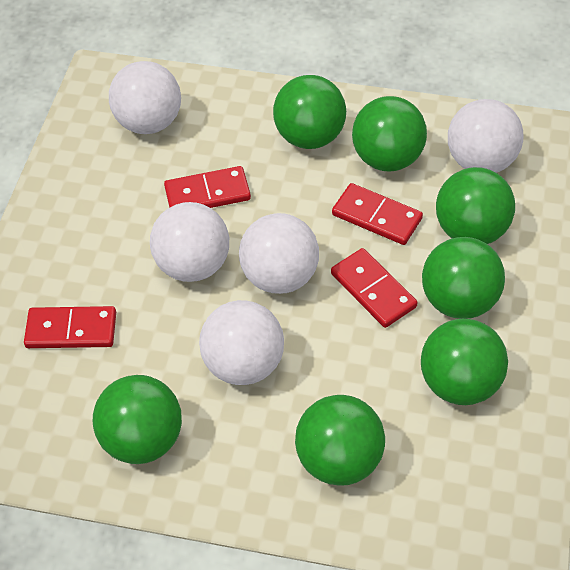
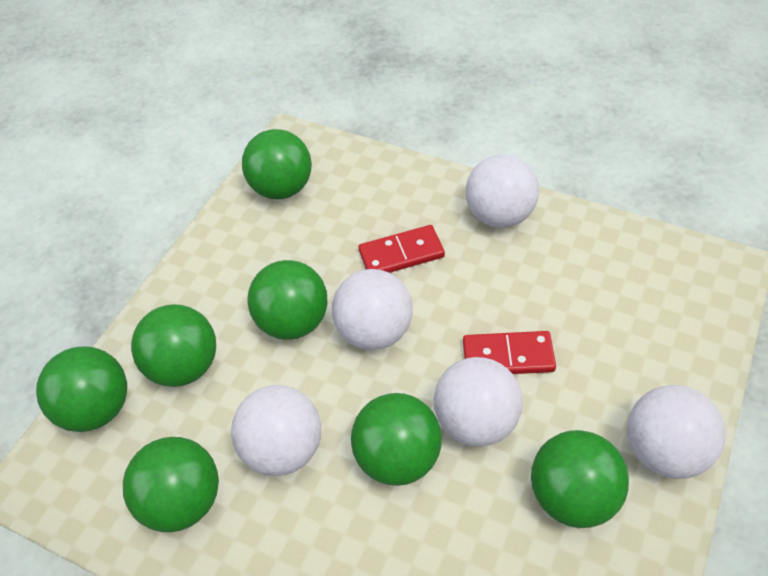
red domino: [24,306,116,348] [164,166,251,208] [331,248,418,328] [332,183,423,245] = 4 -> [358,225,445,273] [463,331,556,374] = 2

